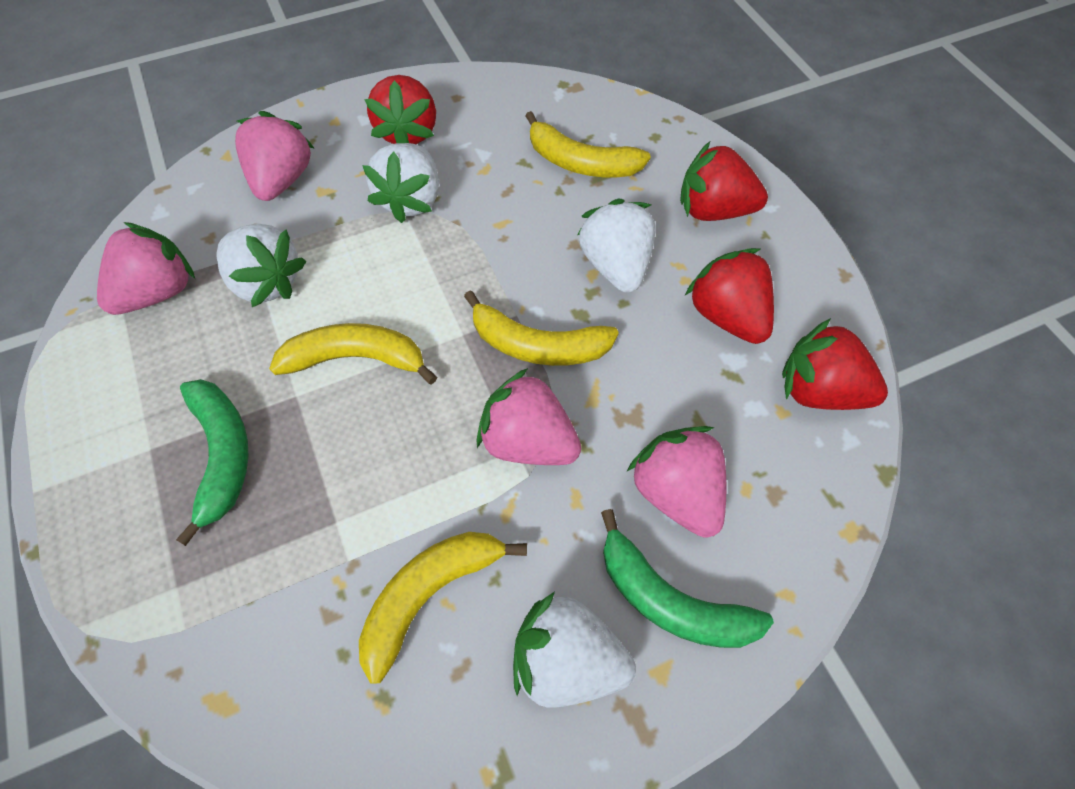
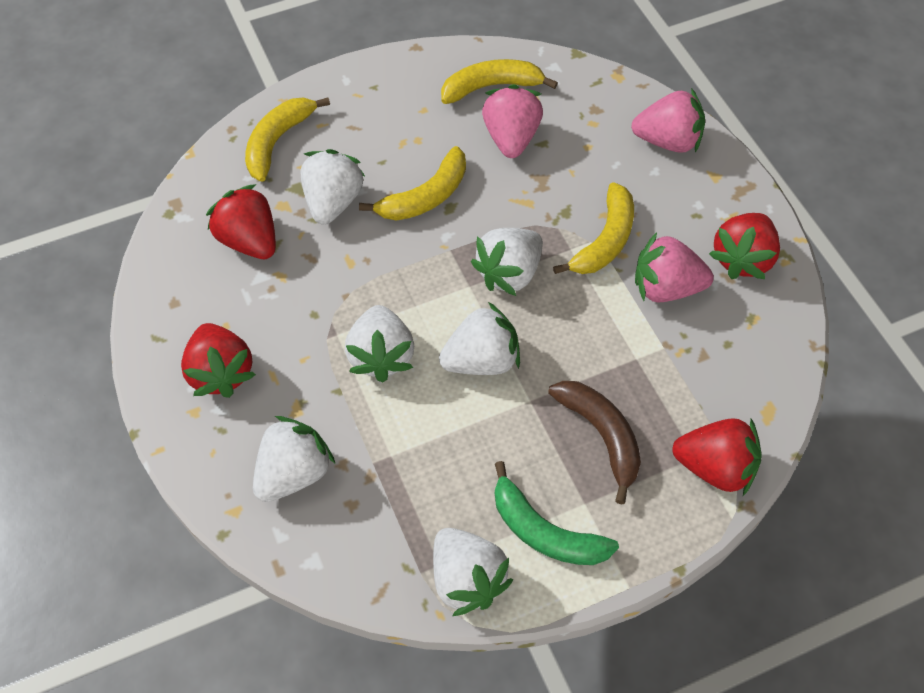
brown banana: none = 0 -> [548,381,641,504] = 1
green banana: [176,379,249,546] [601,509,774,648] = 2 -> [495,461,619,565] = 1
pink strawberry: [97,222,195,315] [235,111,315,201] [476,368,581,465] [627,426,727,538] = 4 -> [482,84,543,158] [631,88,705,153] [635,232,714,302] = 3
white strawberry: [216,224,306,307] [362,143,439,223] [513,592,636,708] [577,198,656,293] = 4 -> [253,416,335,502] [301,149,365,225] [345,305,414,383] [433,528,513,616] [439,302,520,375] [471,228,543,296] = 6

